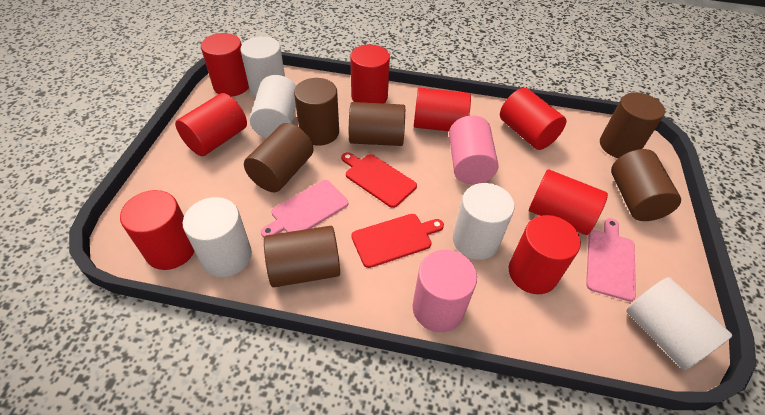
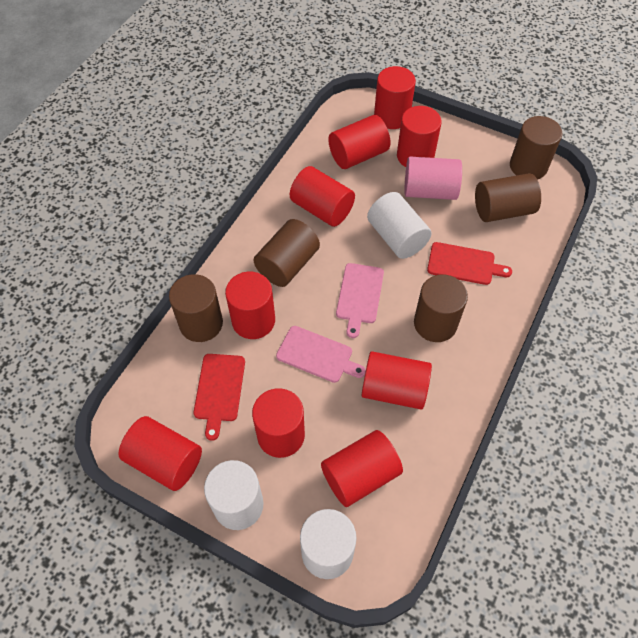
brown cylinder: [244,123,314,192] [264,226,340,287] [294,78,339,146] [349,102,405,146] [600,92,665,158] [611,149,681,221] = 6 -> [169,274,223,342] [254,219,320,287] [414,274,468,342] [475,173,541,222] [510,116,562,180] = 5
pink cylinder: [412,250,477,332] [449,115,498,184] = 2 -> [404,157,462,200] = 1
red cylinder: [120,190,195,270] [175,93,247,156] [201,33,249,97] [350,44,390,104] [414,88,471,131] [500,88,566,150] [509,215,581,294] [529,169,608,235] = 8 -> [118,416,202,491] [225,272,275,339] [252,388,305,458] [290,166,355,227] [321,430,403,507] [328,115,390,169] [362,351,432,410] [374,66,416,129] [397,106,442,167] = 9
white cylinder: [183,197,252,277] [240,36,285,97] [250,75,296,138] [453,183,514,260] [626,277,732,370] = 5 -> [204,460,263,530] [300,509,357,579] [367,192,432,259] = 3

